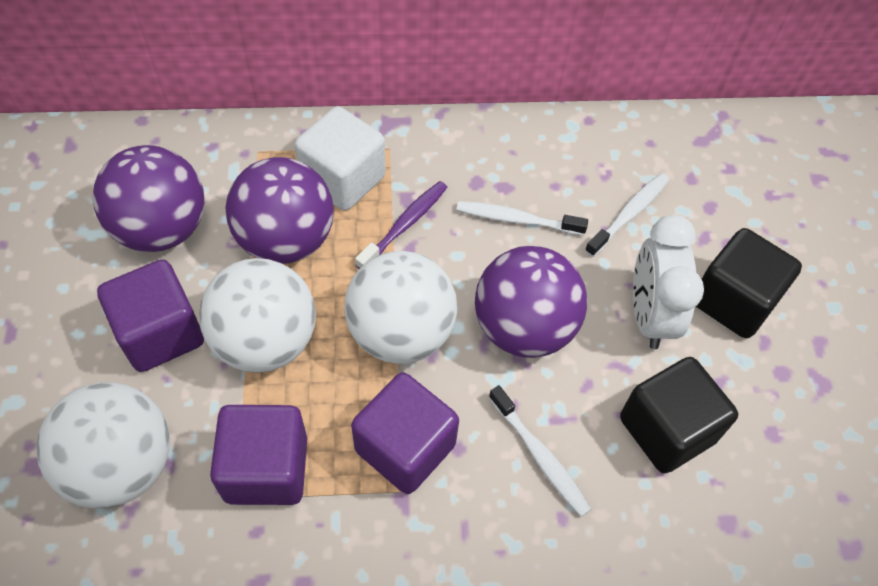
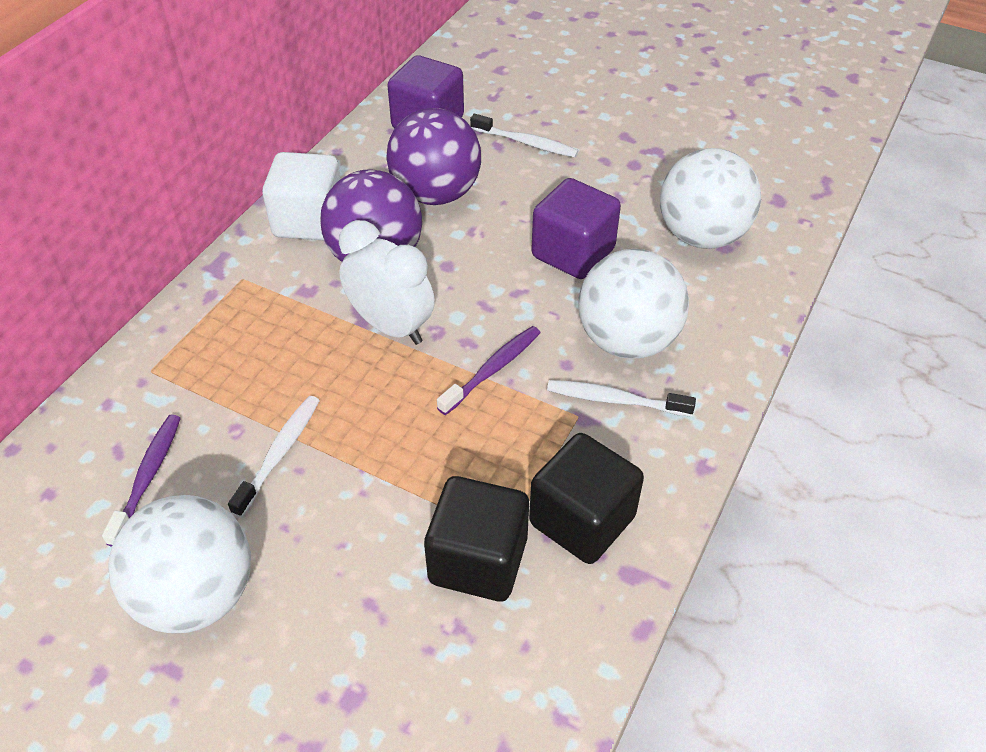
purple ball: [93,145,204,252] [225,157,334,264] [475,246,587,358] = 3 -> [320,169,422,262] [386,108,481,205] = 2
purple cube: [97,260,204,372] [210,405,307,505] [351,372,459,494] = 3 -> [387,55,464,128] [531,178,621,279] = 2
purple toothbrush: [355,181,448,269] = 1 -> [102,415,181,547] [437,326,541,415] = 2

